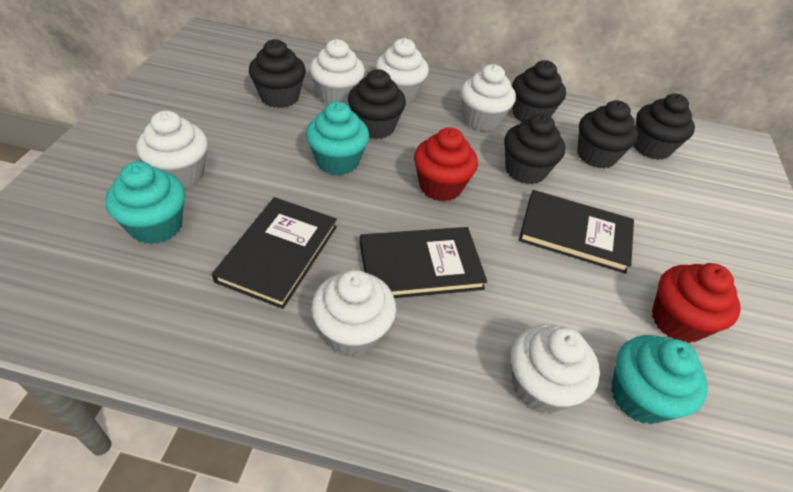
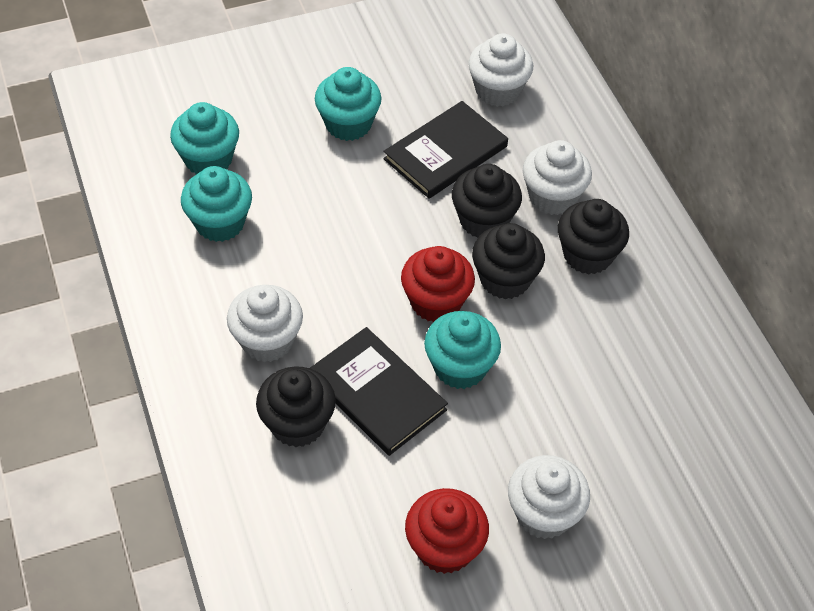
black book: [212,197,337,309] [360,227,487,298] [519,190,634,274] = 3 -> [310,327,448,456] [383,101,508,199] = 2
black cupcake: [249,39,306,108] [348,69,406,139] [504,113,565,184] [512,60,566,122] [577,100,638,169] [634,94,695,160] = 6 -> [256,367,336,447] [452,164,522,238] [472,223,545,299] [558,199,629,275] = 4
turquoise cupcake: [105,162,185,244] [306,102,369,176] [611,335,708,424] = 3 -> [170,102,239,174] [181,166,252,242] [315,67,382,141] [424,311,501,389] = 4
white cupcake: [136,111,208,188] [310,39,365,105] [311,270,396,356] [375,38,429,104] [461,64,516,131] [511,324,600,414] = 6 -> [227,285,303,362] [468,33,533,107] [508,455,590,539] [523,140,592,215] = 4

